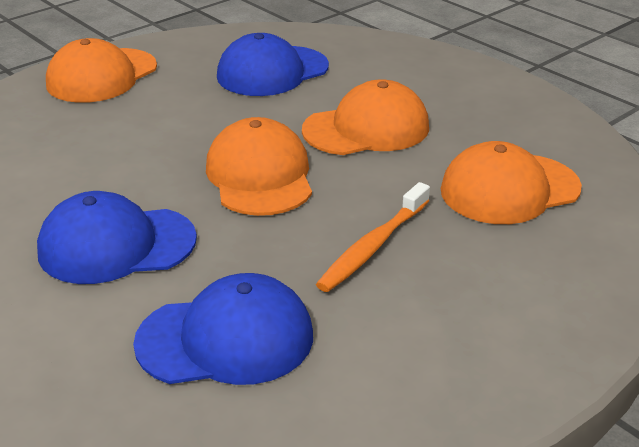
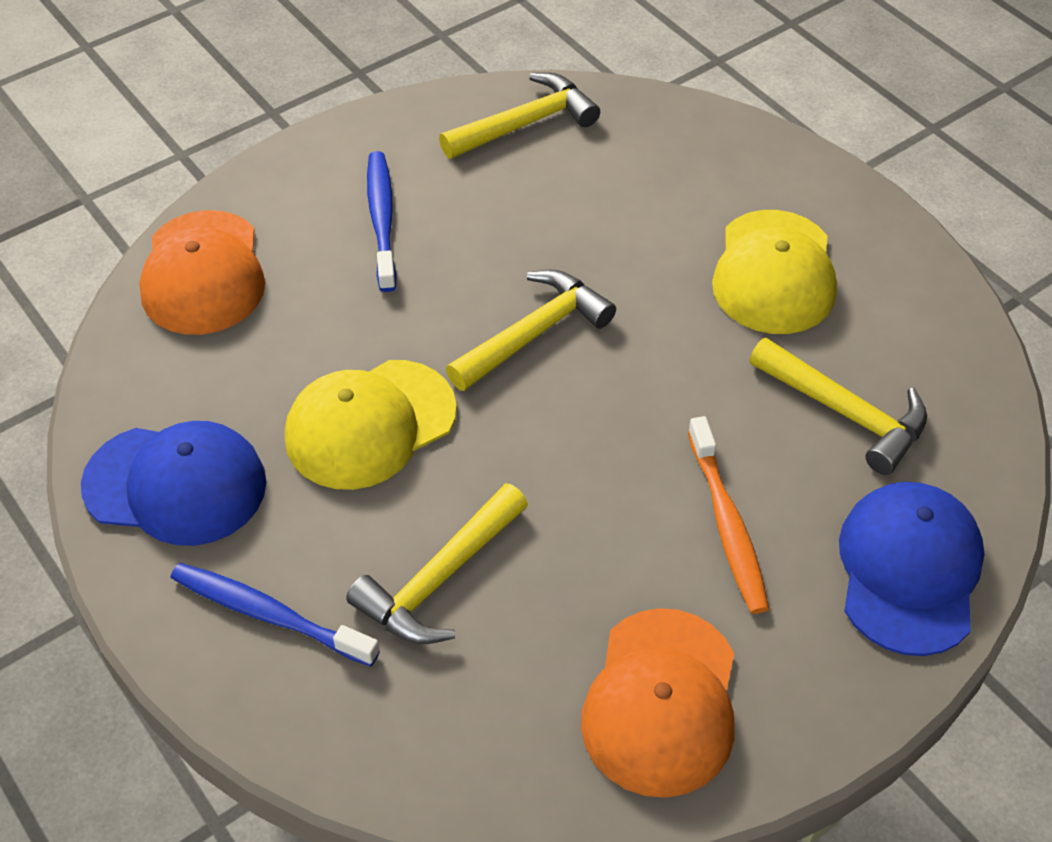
blue cap: [37,191,197,284] [133,273,313,385] [217,33,329,96] = 3 -> [81,421,266,546] [839,482,985,656] = 2
blue toothbrush: none = 0 -> [171,563,380,666] [367,151,397,292] = 2
orange cap: [46,38,157,103] [206,117,312,216] [302,79,429,155] [441,141,582,224] = 4 -> [139,210,265,335] [581,608,734,798] = 2
yellow cap: none = 0 -> [285,360,457,490] [712,210,837,334] = 2
yellow hammer: none = 0 -> [346,483,528,644] [439,72,600,159] [446,270,616,391] [749,338,927,475] = 4

